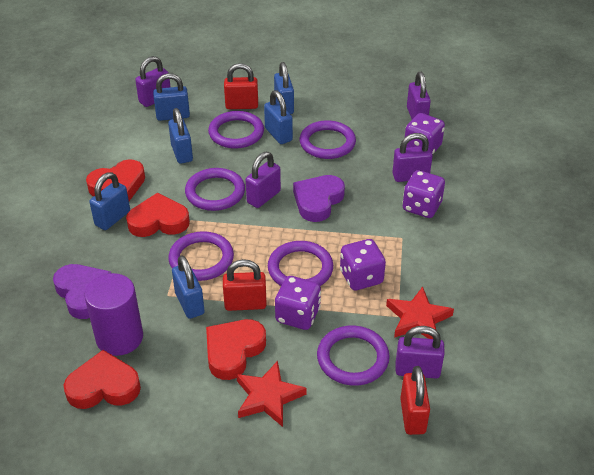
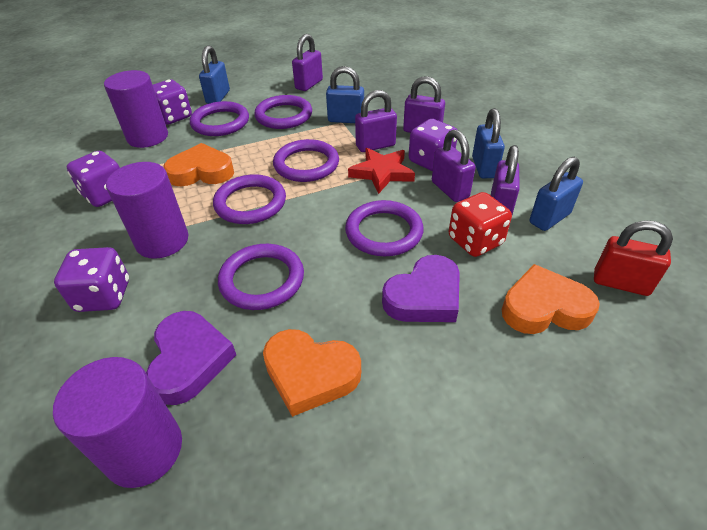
blue padlock: [90,172,130,230] [153,73,190,121] [168,108,193,164] [172,255,205,319] [264,90,293,144] [274,62,294,114] = 6 -> [199,46,230,104] [326,66,364,123] [472,108,505,179] [530,157,583,231] = 4
orange heart: none = 0 -> [163,143,234,186] [263,329,361,417] [502,264,600,334] = 3
purple cylinder: [84,273,143,356] = 1 -> [53,357,182,488] [104,70,168,148] [106,162,188,259] = 3
red dice: none = 0 -> [449,192,512,257] = 1
red heart: [64,350,141,409] [86,159,145,201] [126,193,190,237] [206,319,266,380] = 4 -> none = 0
red padlock: [223,259,267,311] [224,63,258,109] [400,366,430,435] = 3 -> [594,220,673,296] = 1
red star: [236,361,307,427] [386,287,454,339] = 2 -> [348,148,415,194] = 1

